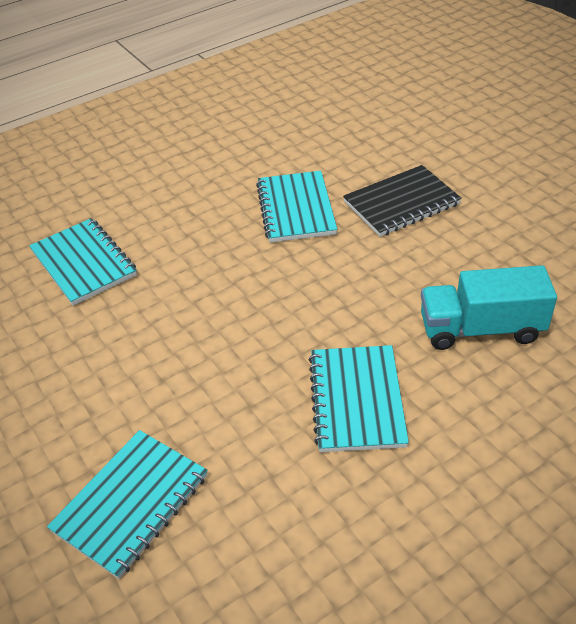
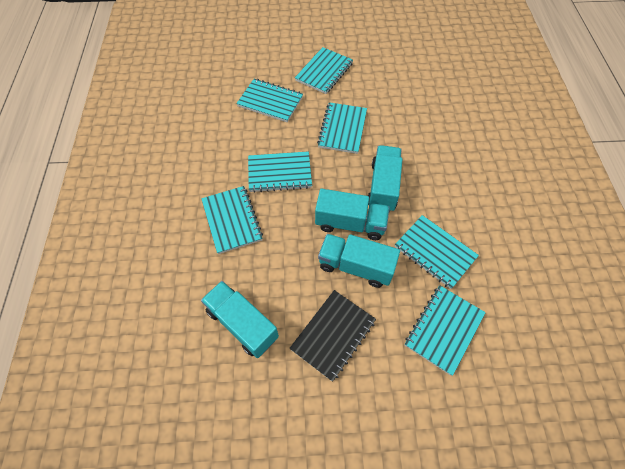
turquoise notebook: [29,218,137,306] [47,430,208,579] [256,171,337,243] [309,345,409,452] = 4 -> [201,186,263,254] [236,79,303,122] [248,151,312,193] [295,47,353,94] [317,102,367,154] [395,215,479,289] [404,285,486,376] = 7
turquoise truck: [421,265,557,350] = 1 -> [201,281,279,358] [315,189,390,240] [318,234,400,288] [368,145,403,212] = 4

